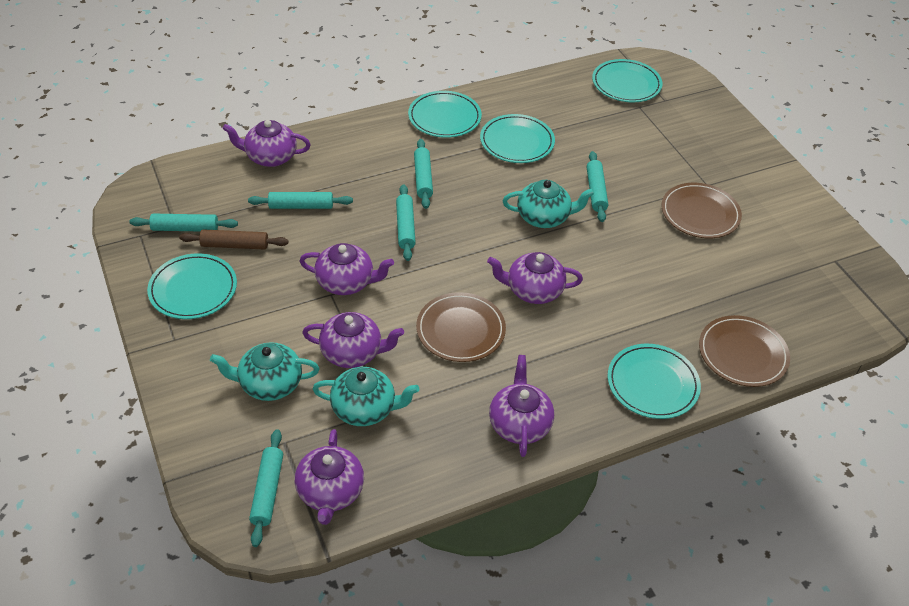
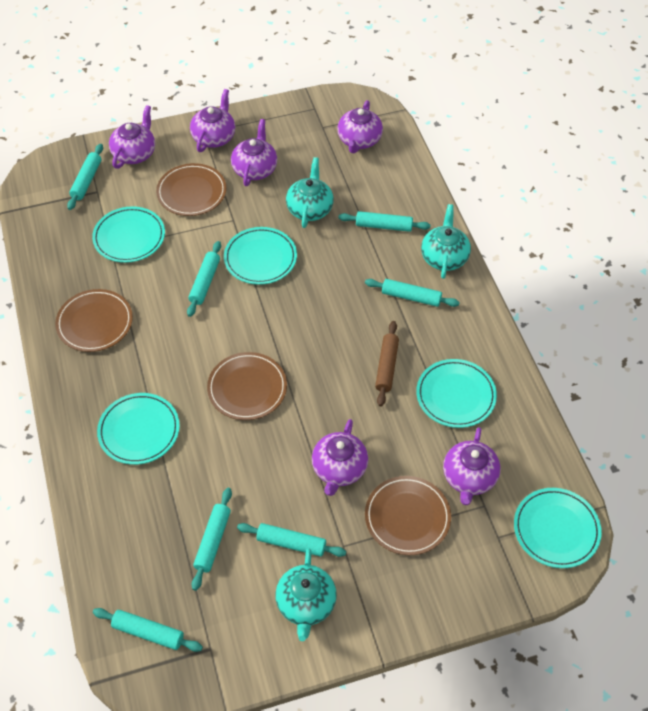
brown plate: [416,292,506,362] [662,183,742,238] [699,315,790,387] = 3 -> [55,289,133,352] [156,163,227,216] [207,352,287,420] [365,476,451,555] = 4
turquoise rolling pin: [129,214,238,231] [248,192,353,209] [249,429,283,547] [396,184,416,261] [414,139,433,209] [587,151,608,222] = 6 -> [67,144,103,210] [93,608,203,652] [187,241,221,317] [192,488,232,591] [237,523,346,557] [339,211,431,232] [365,279,460,307] = 7

